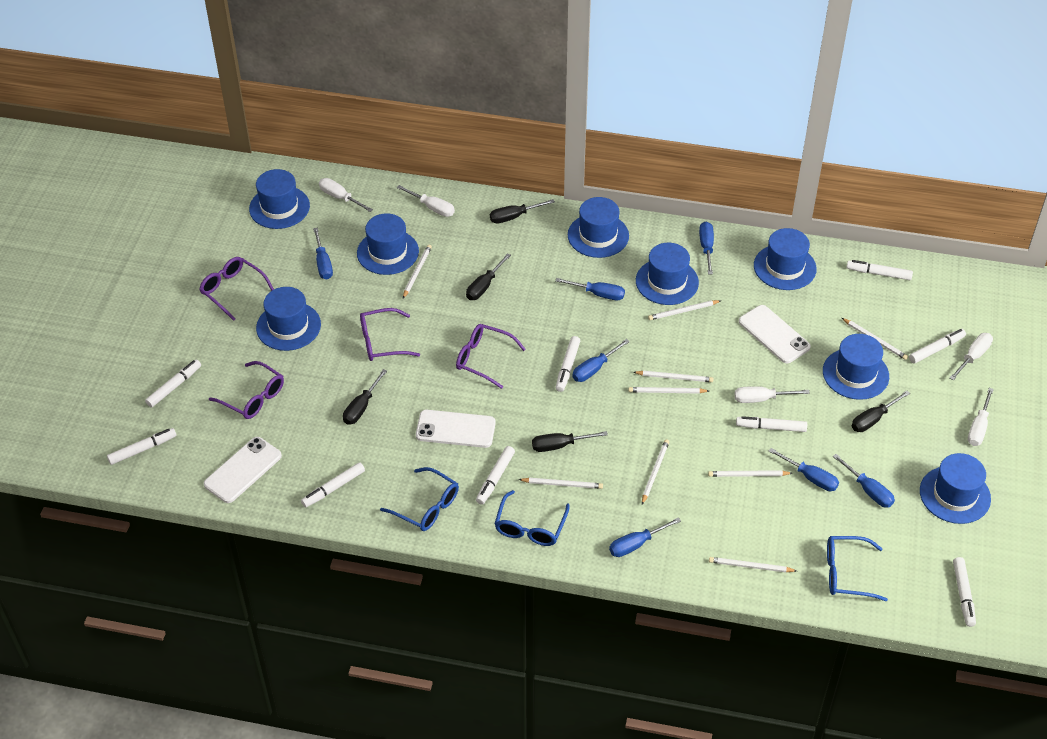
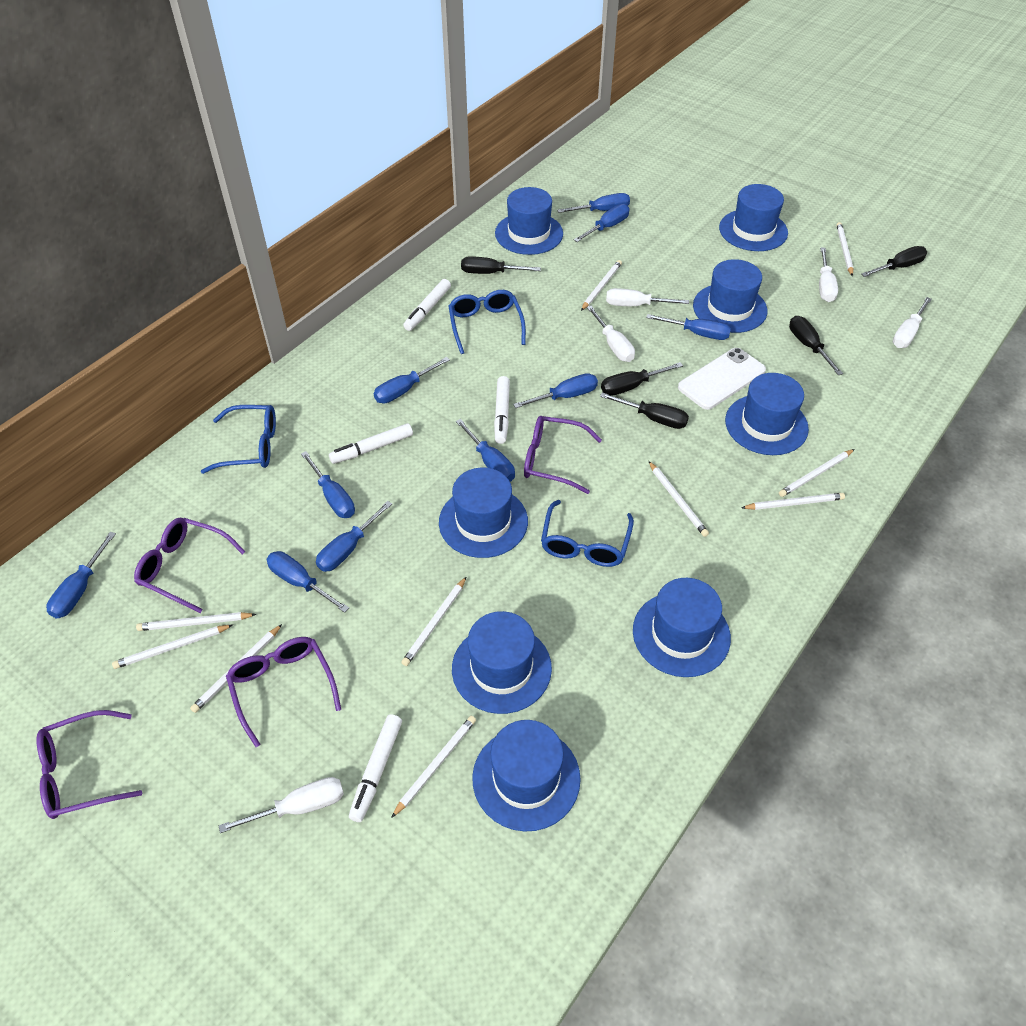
blue screwdriver: [313,228,333,280] [555,278,625,300] [572,339,630,382] [609,517,681,557] [699,222,714,275] [769,448,839,491] [833,454,895,508] = 7 -> [46,532,116,618] [267,551,349,613] [301,451,355,518] [316,501,392,572] [374,357,450,403] [456,419,515,482] [513,373,598,408] [557,193,630,213] [574,204,630,242] [646,314,731,340] = 10
white marker: [107,428,177,465] [145,360,201,407] [301,462,365,507] [476,446,515,505] [556,336,580,392] [736,416,807,432] [847,260,913,280] [909,329,966,364] [953,557,976,627] = 9 -> [329,423,413,464] [349,714,402,822] [403,279,451,331] [494,376,510,444] = 4
white pencil: [403,245,432,298] [518,478,603,489] [628,387,709,394] [633,371,714,382] [642,439,669,504] [648,300,721,320] [708,470,792,477] [709,557,797,573] [842,318,908,360] = 9 -> [112,625,232,669] [136,612,257,631] [190,624,282,713] [391,716,476,818] [401,576,467,666] [581,260,622,311] [649,461,709,537] [741,493,845,510] [779,449,855,497] [836,222,853,276] = 10
white phone: [204,437,282,503] [416,410,496,448] [739,305,811,363] = 3 -> [678,348,766,410] = 1

